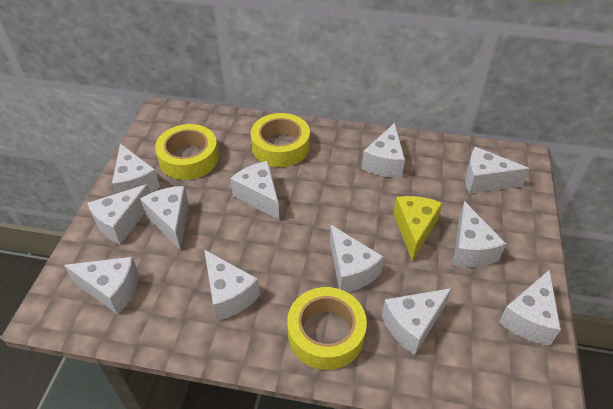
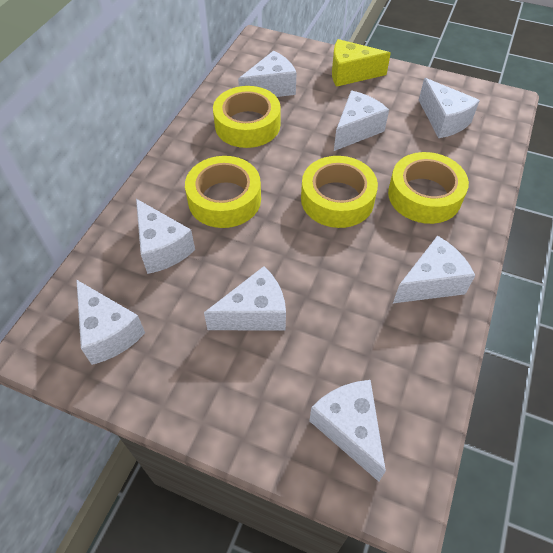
white cheese: [64,257,139,315] [87,184,150,245] [112,144,160,194] [140,186,189,250] [204,249,260,321] [230,161,279,220] [330,225,384,292] [362,123,405,178] [382,288,452,355] [453,201,506,267] [465,147,530,194] [498,270,561,345] = 12 -> [76,280,145,365] [136,199,195,274] [204,266,286,330] [238,51,296,97] [309,380,386,482] [334,91,389,151] [393,236,475,303] [419,78,480,138] = 8
yellow tape: [155,124,219,180] [251,113,310,167] [287,287,367,370] = 3 -> [185,156,261,228] [213,86,281,148] [301,156,378,228] [388,152,469,224] = 4

